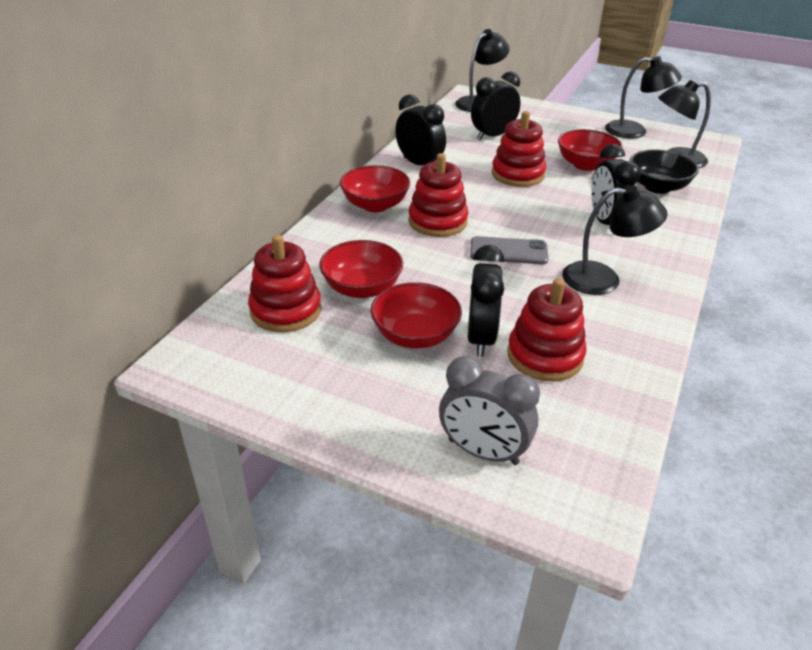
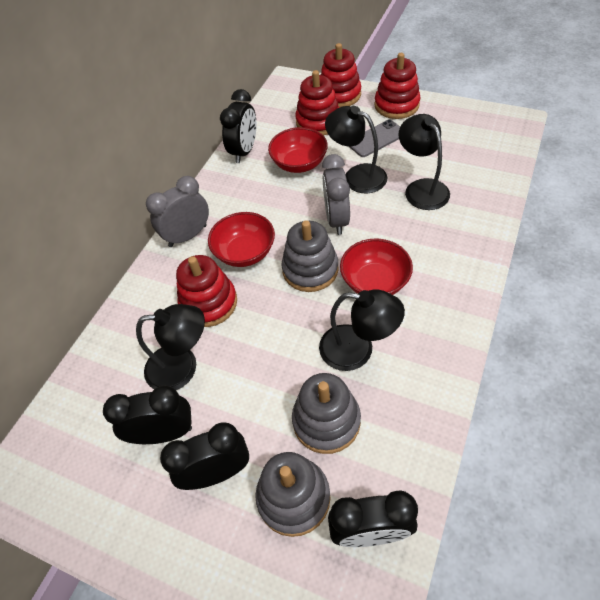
black bowl: [630,149,699,194] = 1 -> none = 0
grey clock: [439,356,540,465] = 1 -> [146,176,209,247] [322,154,350,235] = 2
grey stacking toy: none = 0 -> [255,452,331,537] [282,220,339,292] [292,373,361,454] = 3
red bowl: [319,240,403,298] [340,165,410,212] [371,282,462,349] [558,129,623,171] = 4 -> [208,212,275,267] [268,127,328,173] [340,238,413,295] = 3

